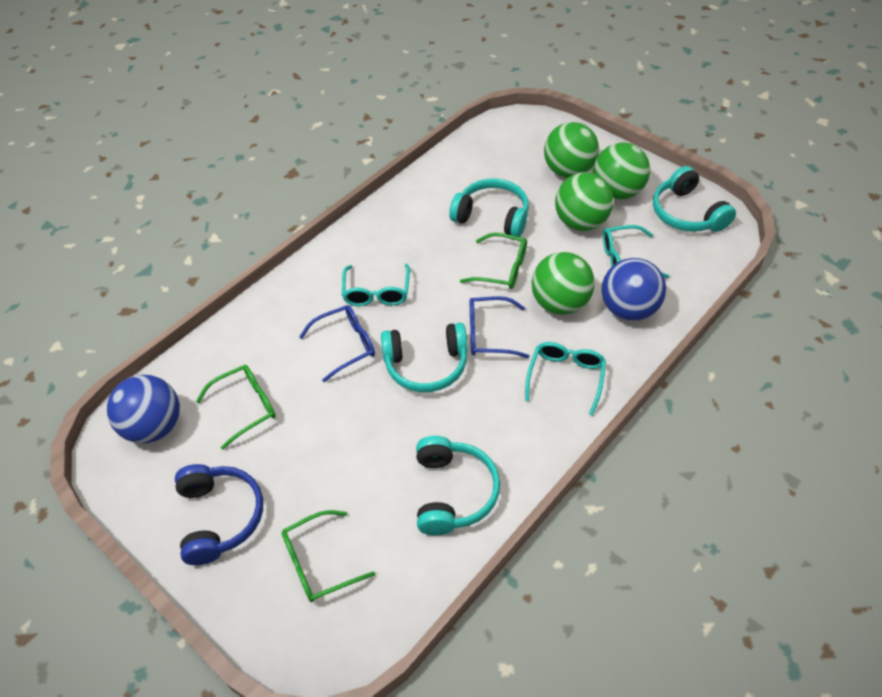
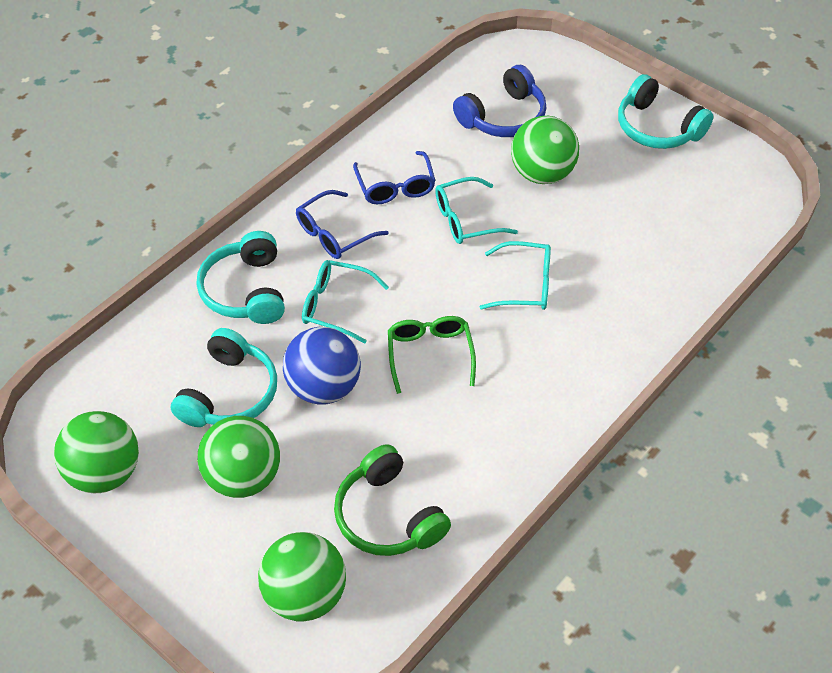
blue ball: [107,375,180,443] [601,258,666,321] = 2 -> [283,327,361,405] = 1
green glasses: [196,365,276,450] [282,510,375,602] [460,233,527,289] = 3 -> [388,316,476,394] = 1
green headphones: none = 0 -> [334,444,451,556] = 1
turquoise headphones: [381,323,468,392] [416,436,500,535] [449,178,529,237] [653,166,736,232] = 4 -> [171,328,277,427] [197,231,285,324] [618,74,713,149] = 3

